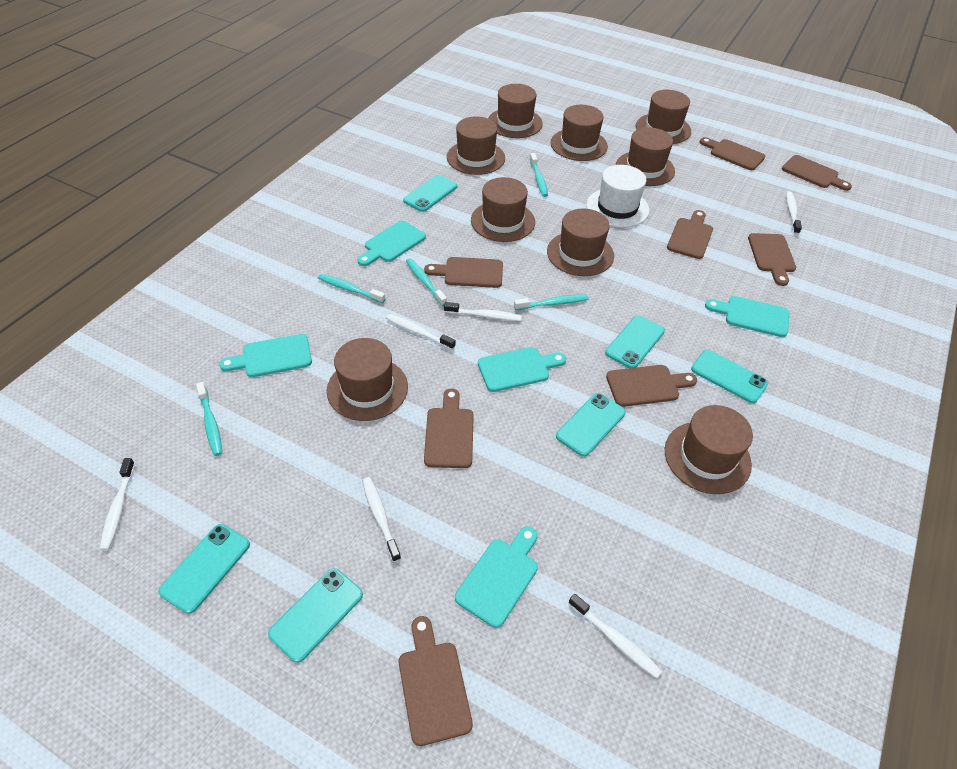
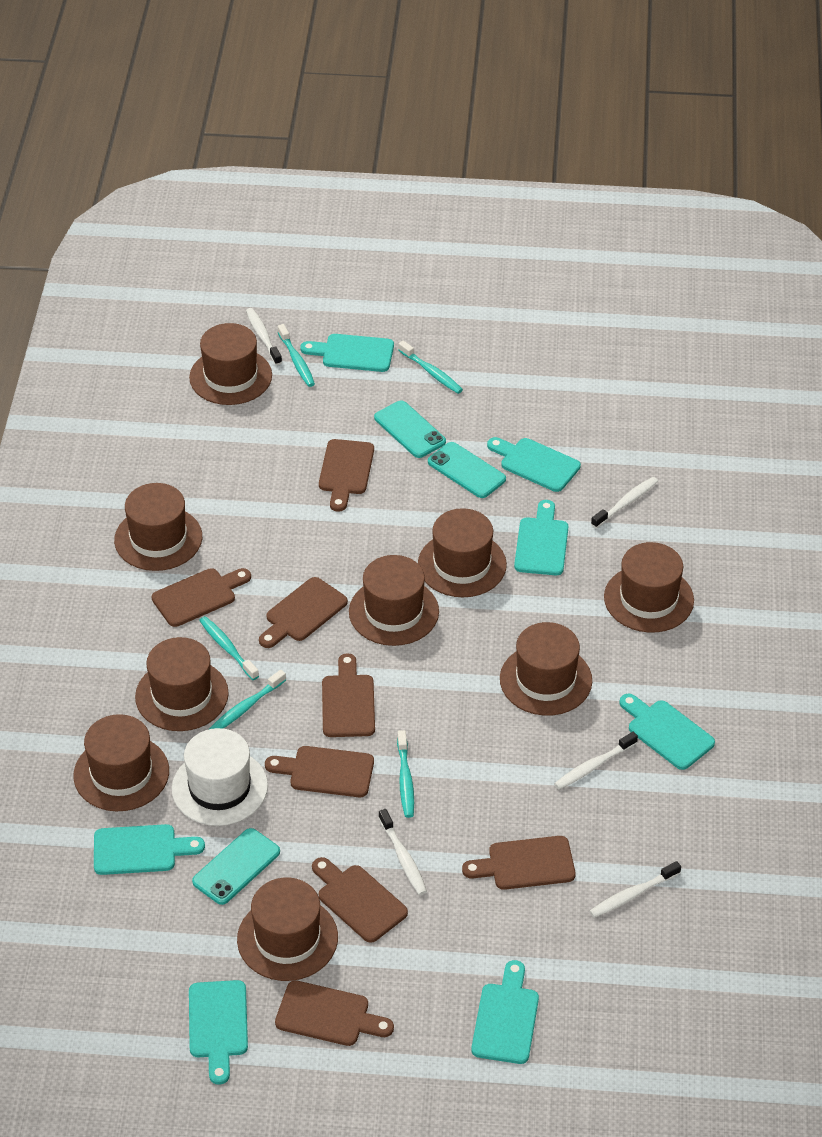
turquoise cutting board: [219,334,312,377] [357,220,426,266] [455,526,538,628] [478,347,566,392] [705,296,789,337] = 5 -> [94,824,205,875] [189,980,248,1085] [300,334,394,372] [471,960,539,1064] [487,437,581,492] [514,500,568,575] [619,694,715,770] = 7
turquoise phone: [158,524,250,614] [268,568,363,663] [403,175,457,212] [556,393,626,457] [605,315,665,368] [691,350,768,403] = 6 -> [192,828,280,905] [374,400,446,458] [428,442,506,498] = 3
white toothbrush: [100,458,135,551] [362,477,401,562] [386,314,456,350] [444,302,522,321] [568,594,662,678] [786,191,802,235] = 6 -> [246,308,282,365] [378,809,427,895] [554,732,638,789] [589,861,681,918] [591,477,658,528] = 5

